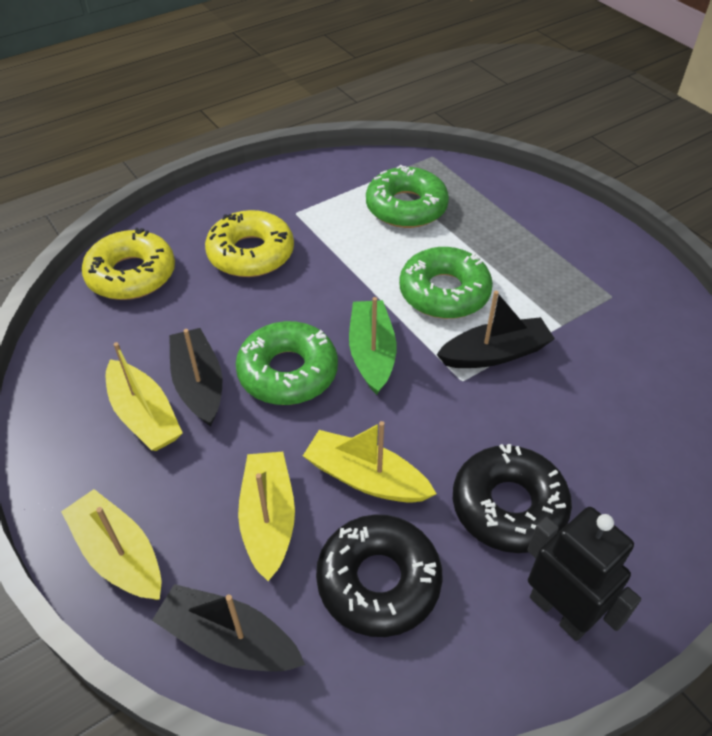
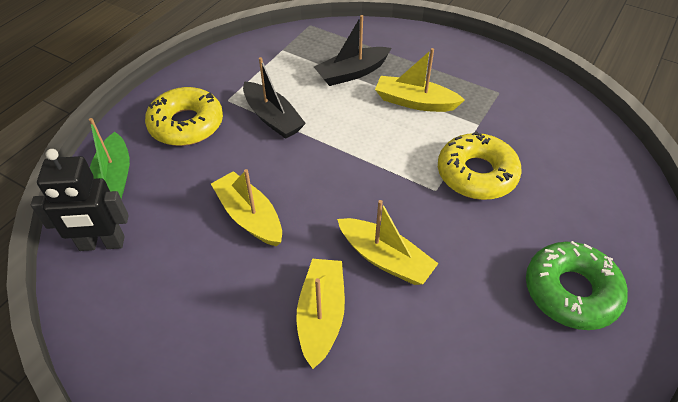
black boat: [152,584,305,671] [169,328,222,427] [436,291,555,368] = 3 -> [243,57,306,139] [314,15,391,86] = 2
black donut: [316,514,443,637] [453,444,572,553] = 2 -> none = 0
green donut: [236,321,338,405] [366,165,449,228] [399,247,493,319] = 3 -> [526,241,628,330] = 1

